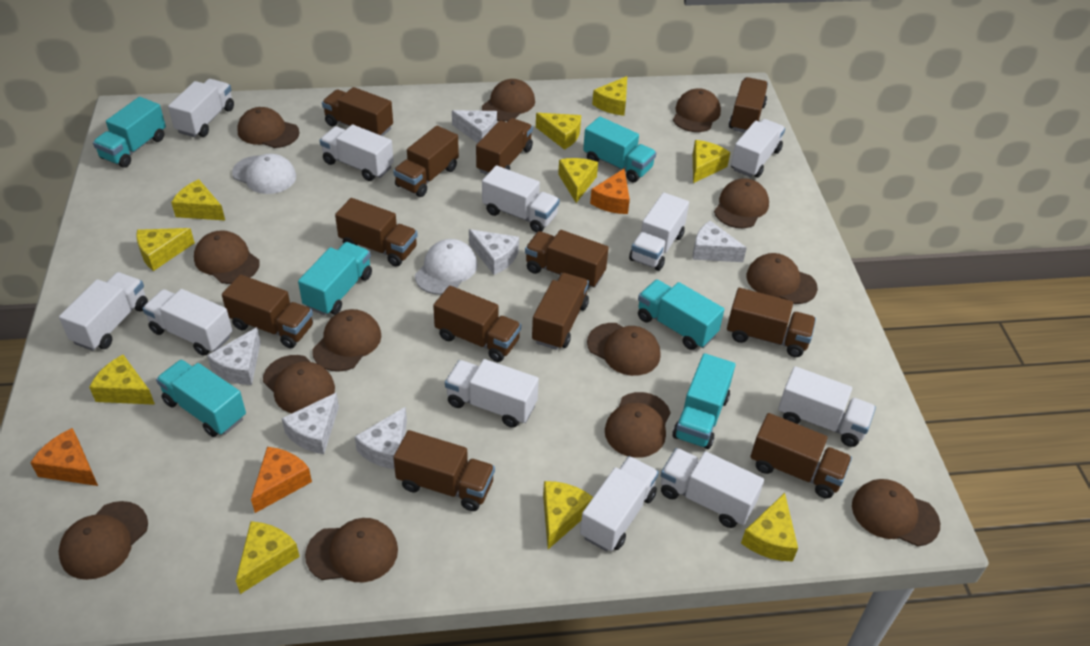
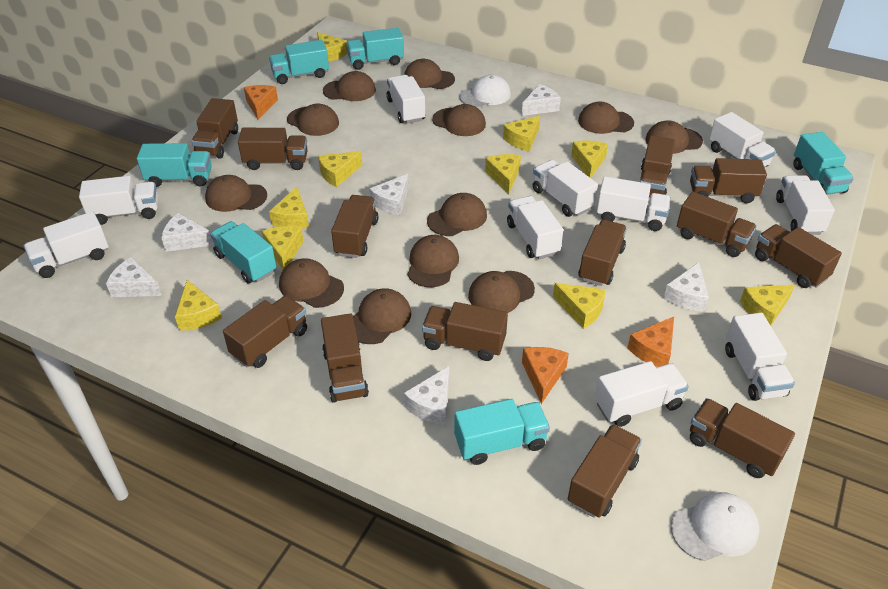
brown cap: [59,501,148,580] [194,230,260,284] [237,107,299,148] [263,355,335,413] [305,518,398,582] [312,309,381,372] [482,79,535,121] [587,323,661,376] [605,392,671,458] [673,88,721,132] [714,178,769,228] [747,253,818,304] [852,479,940,546] = 13 -> [205,175,267,212] [279,258,344,308] [287,103,339,136] [323,71,376,101] [353,288,411,344] [404,59,455,89] [407,235,459,287] [427,193,487,236] [432,104,486,136] [468,271,535,313] [578,102,634,134] [645,120,703,154] = 12
brown truck: [222,275,313,349] [322,87,393,136] [335,198,418,267] [393,126,459,197] [393,430,495,511] [433,286,521,362] [476,118,533,175] [525,230,609,290] [532,273,589,350] [727,288,816,357] [729,77,768,133] [751,413,852,499] = 12 -> [191,98,238,158] [223,296,307,368] [238,128,308,170] [321,314,369,403] [331,195,378,258] [422,302,508,361] [568,424,642,518] [578,220,627,286] [640,135,675,198] [677,192,757,257] [690,158,767,203] [690,398,795,478] [755,224,842,288] = 13
white truck: [59,272,148,351] [142,289,232,356] [168,79,234,137] [320,124,394,181] [445,359,539,428] [482,166,560,233] [580,456,659,552] [629,192,689,271] [661,448,764,528] [731,119,785,178] [778,366,876,447] = 11 -> [24,211,109,278] [79,176,158,225] [386,75,425,124] [507,196,563,259] [533,160,598,217] [595,361,689,427] [597,176,671,231] [709,112,776,167] [725,313,795,401] [776,175,835,235] = 10

